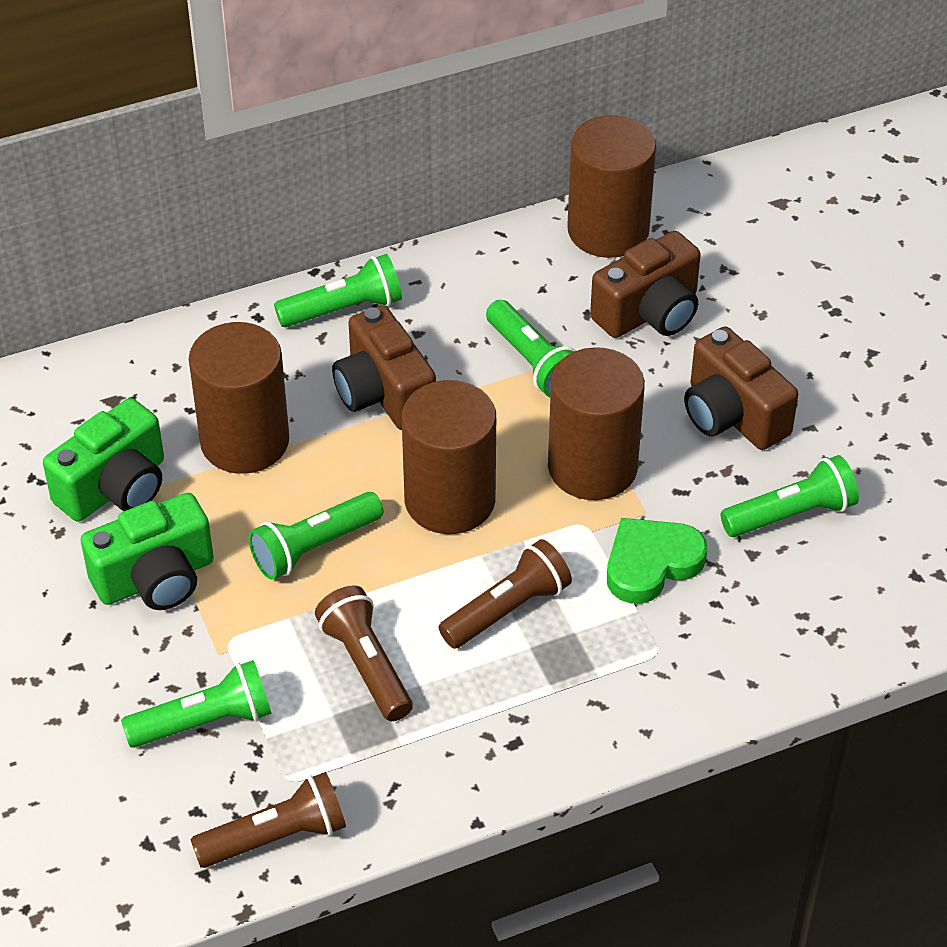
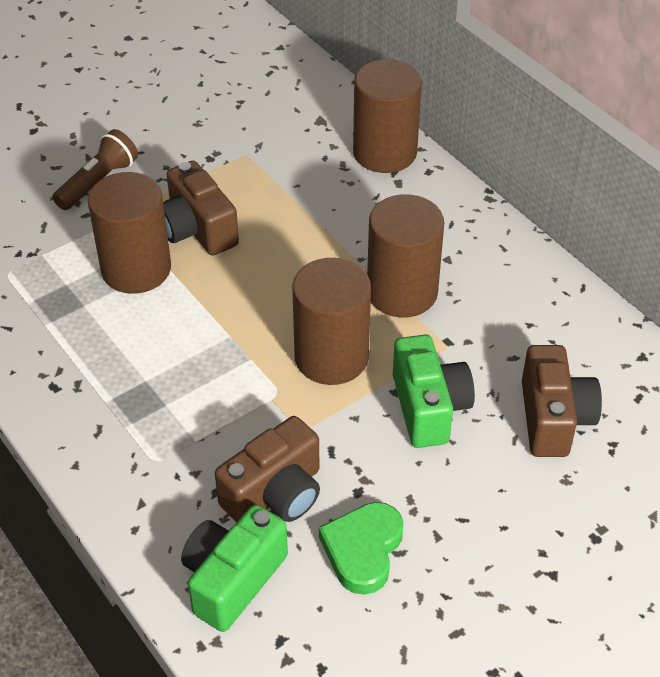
brown flashlight: [190,772,346,868] [315,586,413,721] [439,539,572,649] = 3 -> [52,129,138,210] = 1
green flashlight: [121,660,272,748] [249,492,383,580] [274,254,402,327] [486,300,576,397] [721,455,859,537] = 5 -> none = 0

